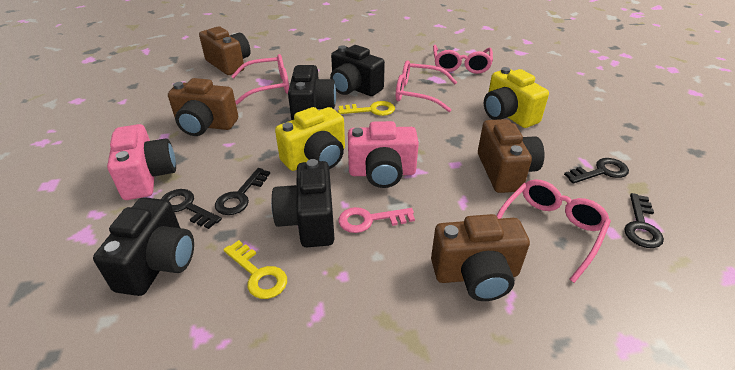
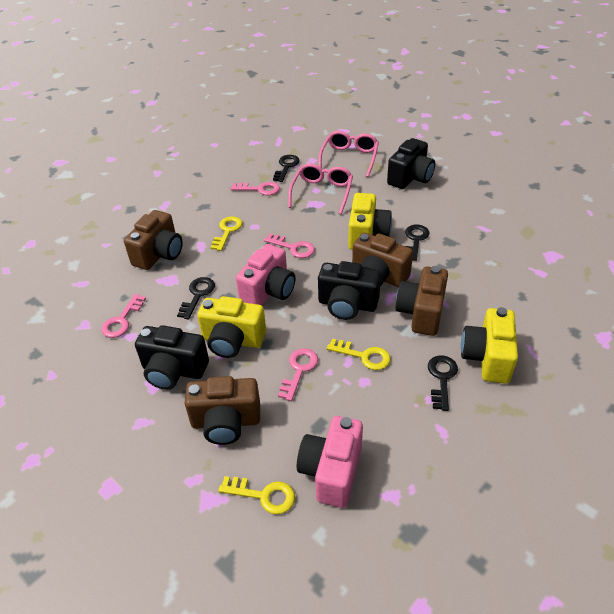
black camera: [93,197,194,296] [271,159,335,247] [288,65,336,120] [330,45,385,96] = 4 -> [135,325,209,390] [318,261,381,320] [387,138,435,189] = 3
pink glasses: [231,54,289,105] [396,61,457,112] [433,45,493,74] [497,179,611,283] = 4 -> [288,164,353,215] [318,131,379,177] = 2
pink key: [339,207,415,233] = 1 -> [101,294,146,338] [231,182,280,195] [264,233,315,258] [278,348,318,401] = 4
yellow camera: [275,107,345,171] [484,67,549,128] = 2 -> [197,296,266,358] [348,193,392,250] [461,307,518,384] = 3
yellow key: [223,240,287,299] [338,101,395,116] = 2 -> [211,216,243,251] [218,476,295,514] [327,339,391,370] = 3

